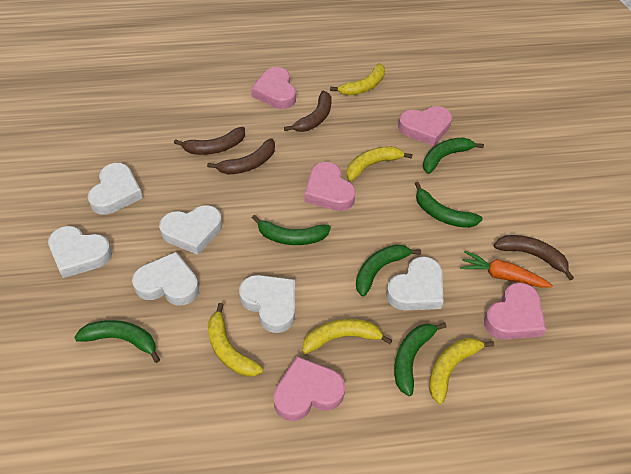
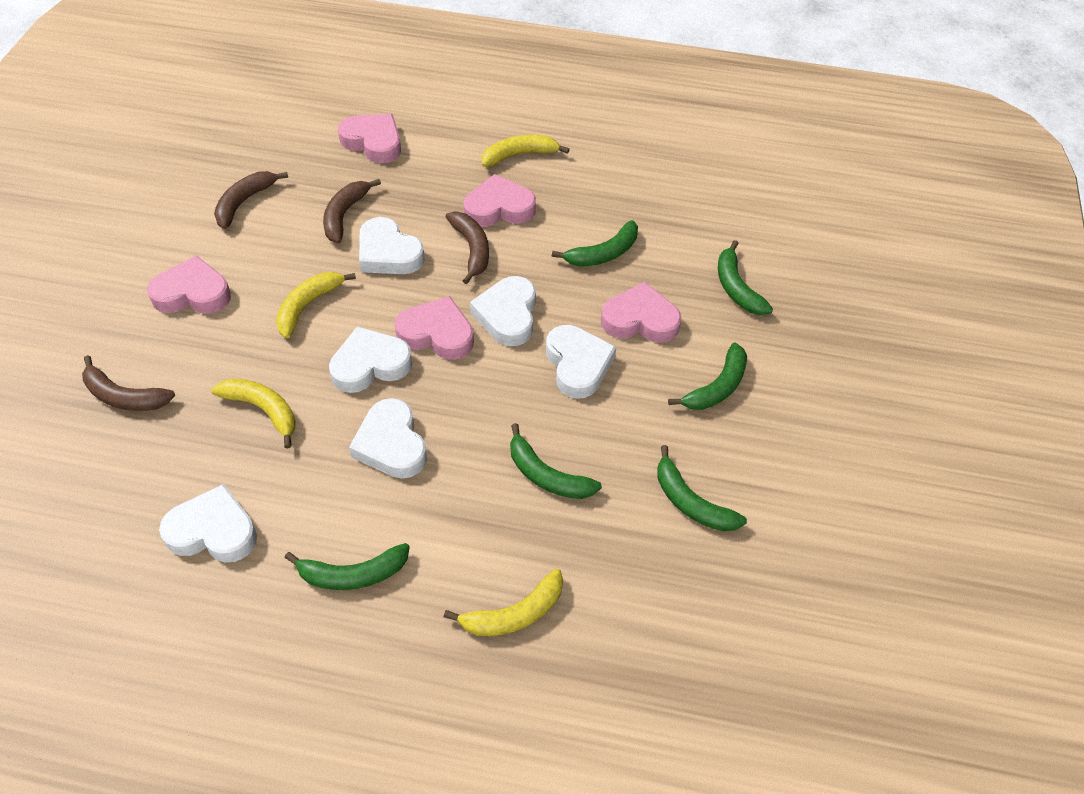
orange carrot: [460,251,553,288] = 1 -> none = 0
yellow banana: [208,303,263,377] [303,319,392,354] [330,63,385,96] [347,146,413,181] [429,338,494,404] = 5 -> [211,379,296,448] [276,272,356,338] [444,569,563,636] [482,135,570,167] = 4

